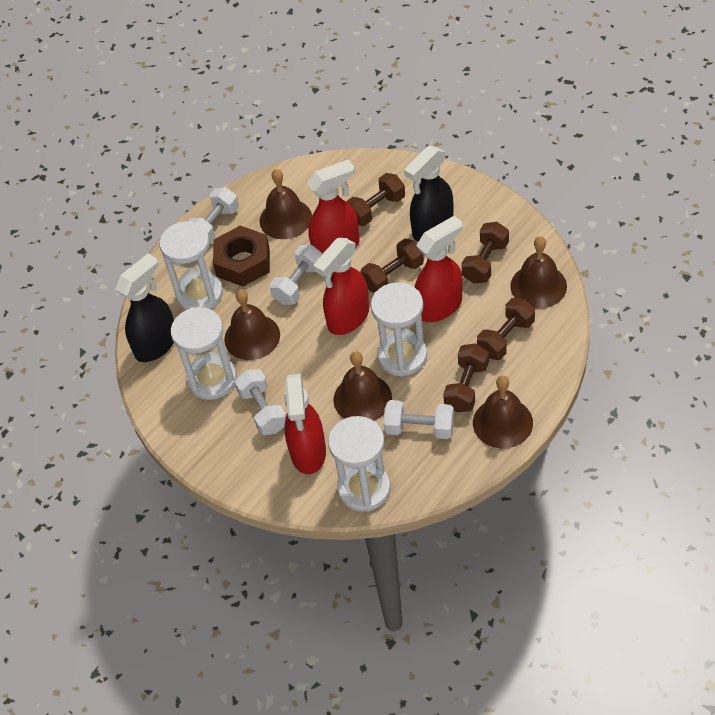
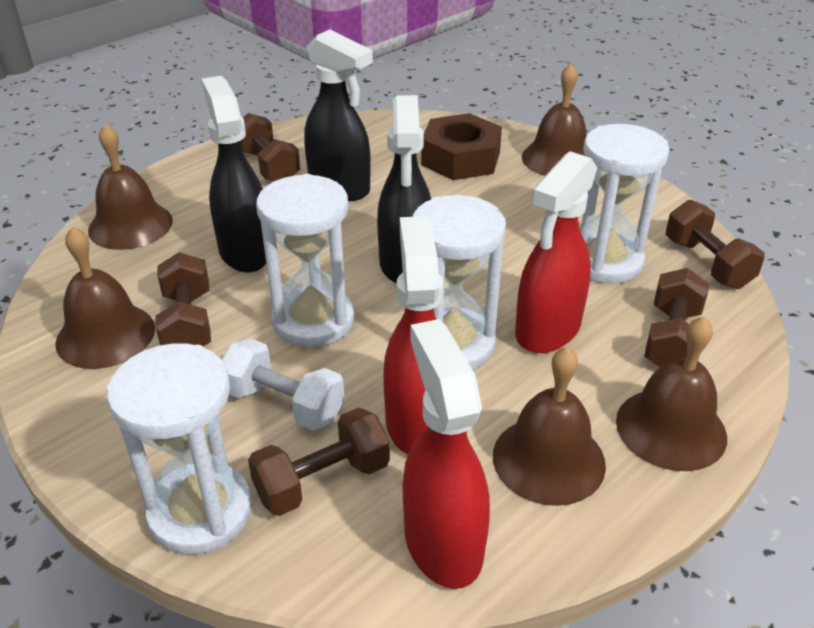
black spray bottle: [115,253,174,362] [404,145,454,242] = 2 -> [201,76,266,273] [304,29,373,201] [377,95,431,284] = 3
red spray bottle: [284,374,326,474] [307,159,359,253] [313,238,369,335] [415,216,463,322] = 4 -> [383,216,443,455] [403,319,490,589] [515,151,597,353] = 3
white dumbbell: [189,187,239,244] [234,369,286,435] [269,245,323,305] [383,400,454,439] = 4 -> [222,339,345,431] = 1

